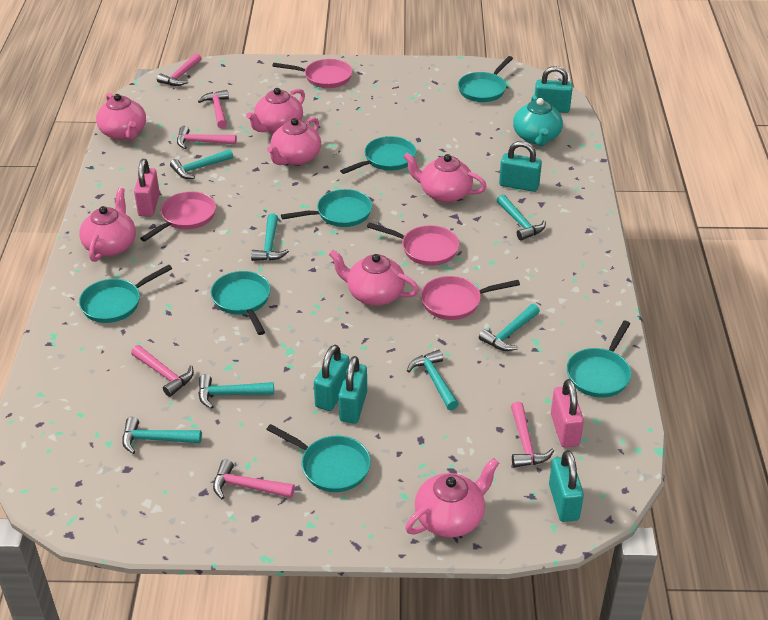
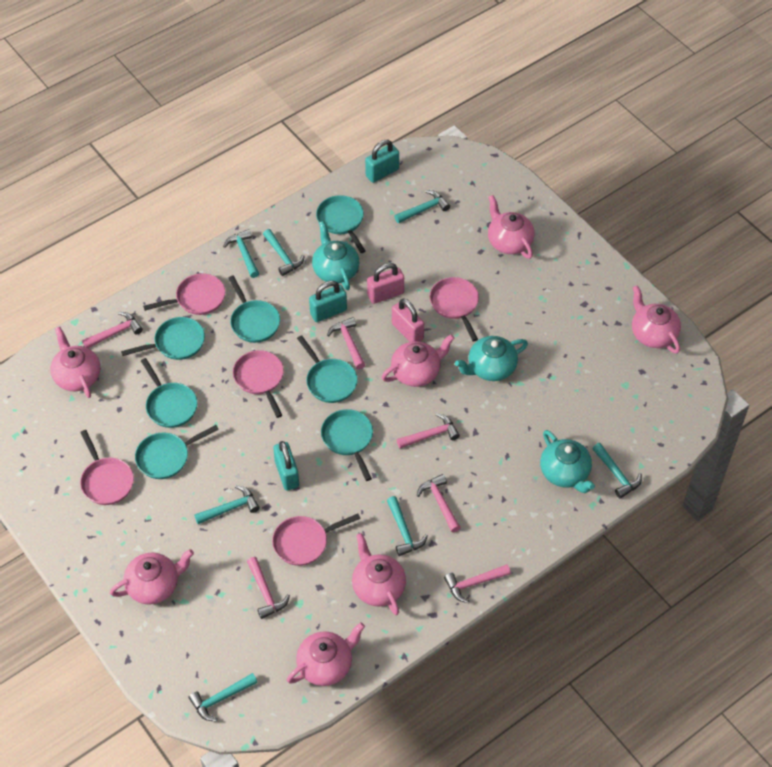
pink pan: [140,191,216,242] [273,59,352,88] [367,222,459,266] [421,276,520,320] = 4 -> [80,430,134,505] [143,273,225,315] [233,350,284,418] [272,514,361,566] [430,277,479,341] = 5
turquoise padlock: [314,345,349,411] [339,356,367,424] [499,141,542,192] [535,66,573,113] [549,450,584,522] = 5 -> [273,441,299,491] [309,281,347,322] [365,140,399,183] = 3
turquoise teapot: [513,95,563,146] = 1 -> [312,221,359,290] [455,336,528,381] [540,430,595,493] = 3

